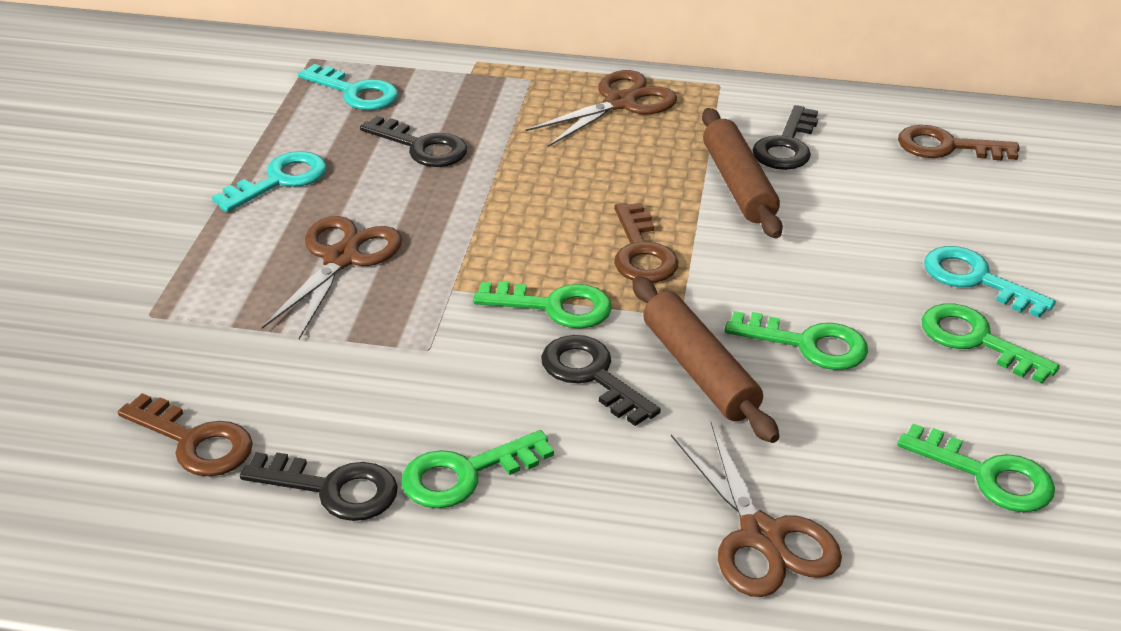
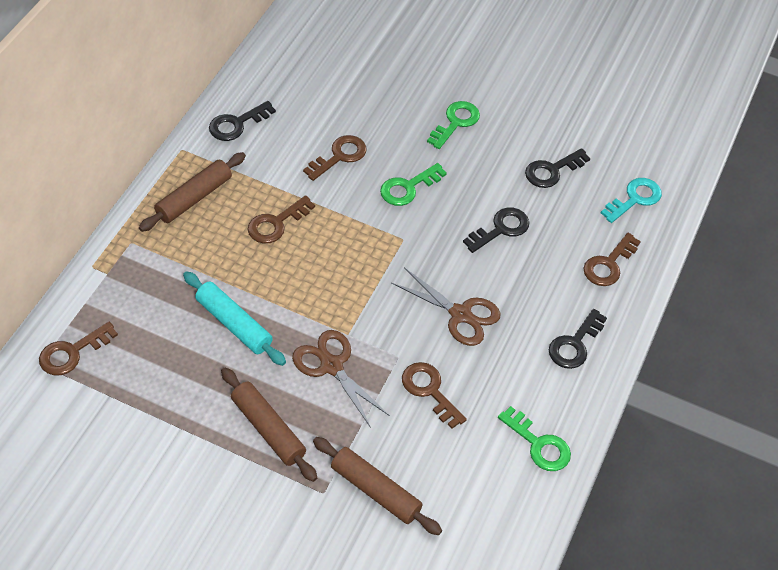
brown key: [118,393,253,476] [614,203,679,283] [898,125,1020,160] = 3 -> [39,322,118,375] [247,195,315,244] [303,135,367,181] [402,362,467,429] [583,233,641,286] = 5
brown rolling pin: [632,276,779,443] [702,108,783,238] = 2 -> [139,152,246,232] [221,367,317,482] [313,437,442,535] = 3
brown scissors: [262,216,402,339] [525,70,677,147] [671,422,842,597] = 3 -> [292,330,390,428] [391,268,501,346] = 2
green key: [401,430,554,508] [473,281,612,329] [725,311,868,370] [897,424,1055,512] [922,303,1060,384] = 5 -> [380,163,447,206] [427,101,480,149] [498,406,571,471] = 3
turquoise key: [212,151,327,212] [298,64,398,110] [924,246,1056,318] = 3 -> [601,178,662,223] = 1
turquoise rolling pin: none = 0 -> [183,271,286,366] = 1

